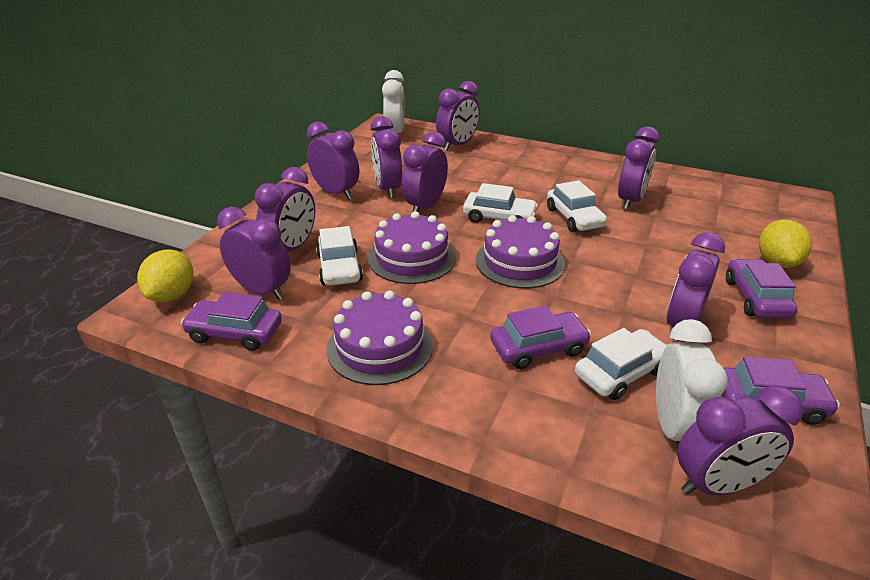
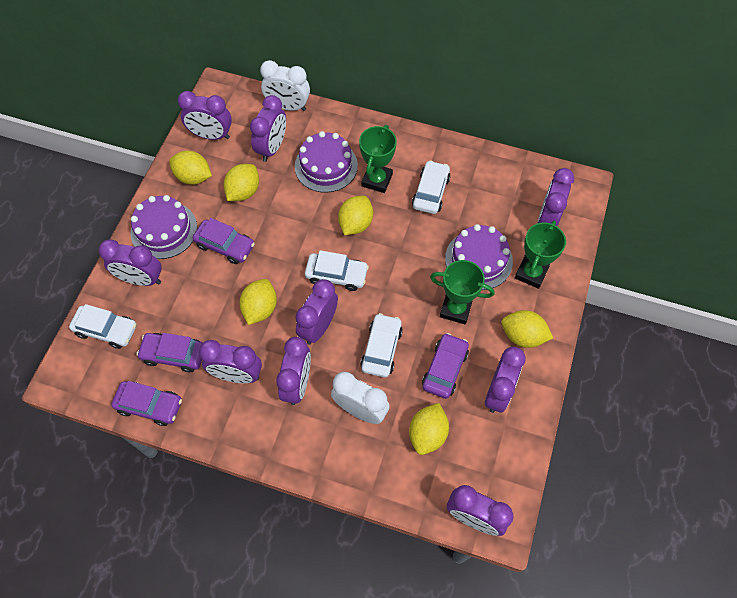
green trophy: none = 0 -> [359,125,397,193] [430,260,495,324] [515,220,566,289] = 3
yellow lemon: [137,249,194,302] [759,219,812,268] = 2 -> [169,151,212,185] [224,164,259,201] [239,279,277,325] [338,196,373,235] [409,403,449,455] [501,310,553,348] = 6

